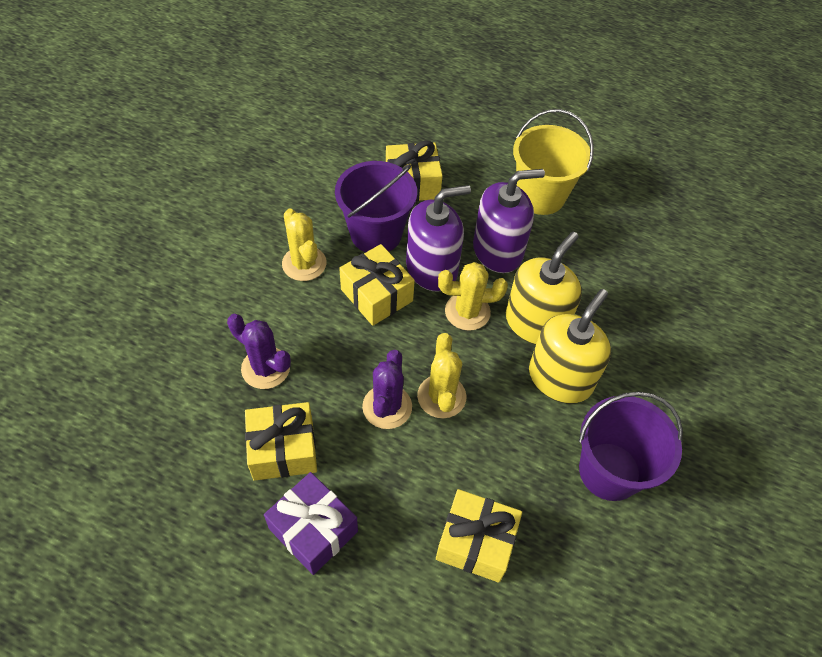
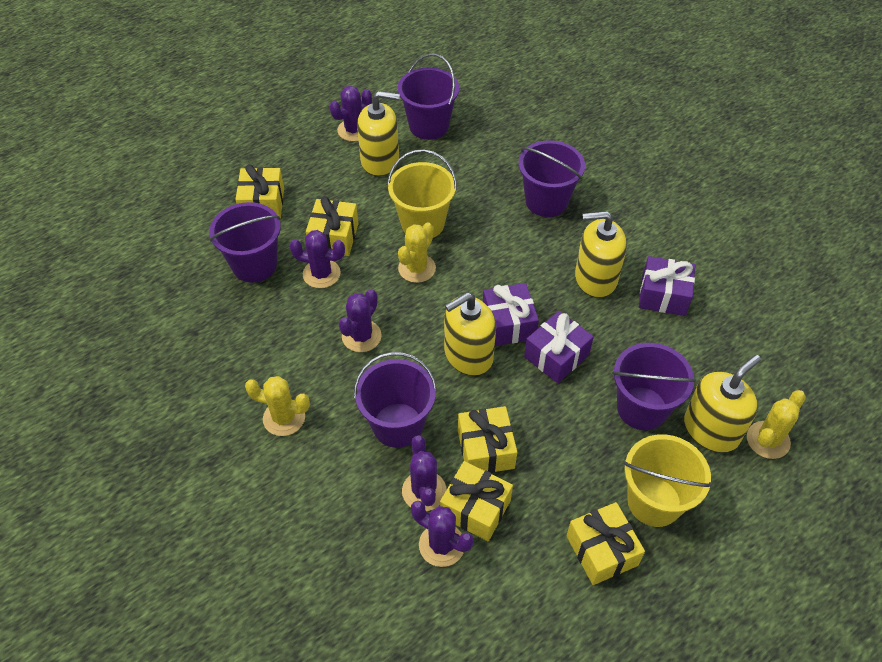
purple bucket: [335,161,417,252] [579,392,683,501] = 2 -> [209,202,281,283] [354,352,437,448] [398,54,459,140] [519,140,585,217] [612,343,696,430] = 5
purple cactus: [227,314,291,389] [362,350,412,429] = 2 -> [289,230,345,288] [330,86,372,141] [339,289,382,352] [402,435,447,511] [411,501,474,567] = 5
purple gift: [264,472,358,575] = 1 -> [483,283,539,346] [524,311,594,383] [639,256,695,316] = 3
purple soap dispenser: [406,185,471,291] [473,169,545,273] = 2 -> none = 0
yellow bucket: [513,109,594,215] = 1 -> [387,149,457,238] [623,434,713,527] = 2
yellow gift: [245,402,317,481] [339,244,415,326] [386,141,443,201] [436,489,522,583] = 4 -> [235,164,284,219] [306,196,358,256] [440,461,513,541] [458,406,517,473] [567,502,645,585] = 5
yellow soap dispenser: [506,232,582,345] [529,289,611,404] = 2 -> [357,91,400,176] [444,292,496,376] [575,211,627,298] [684,355,761,453] = 4

